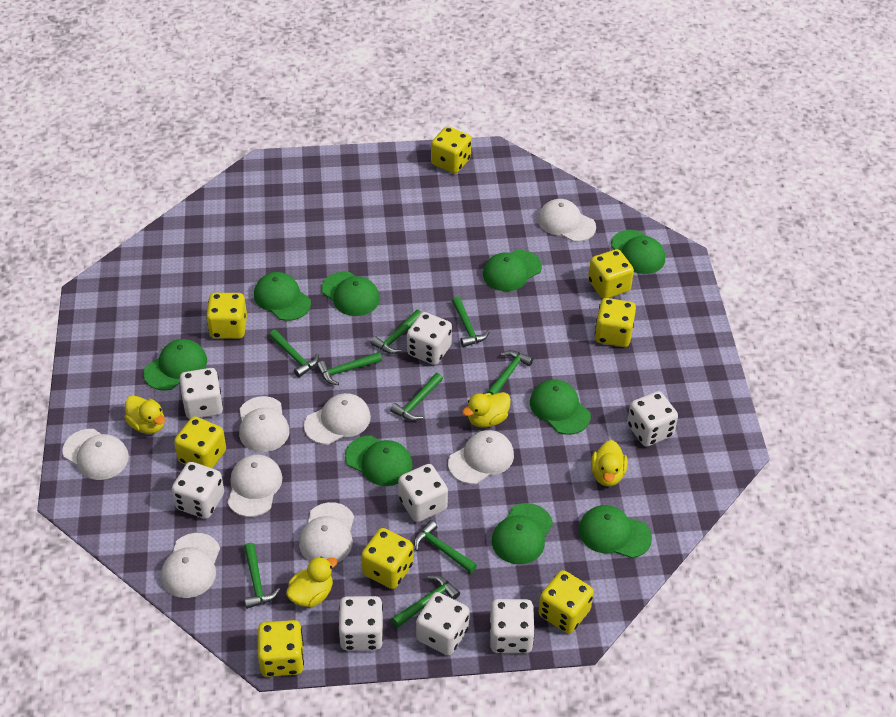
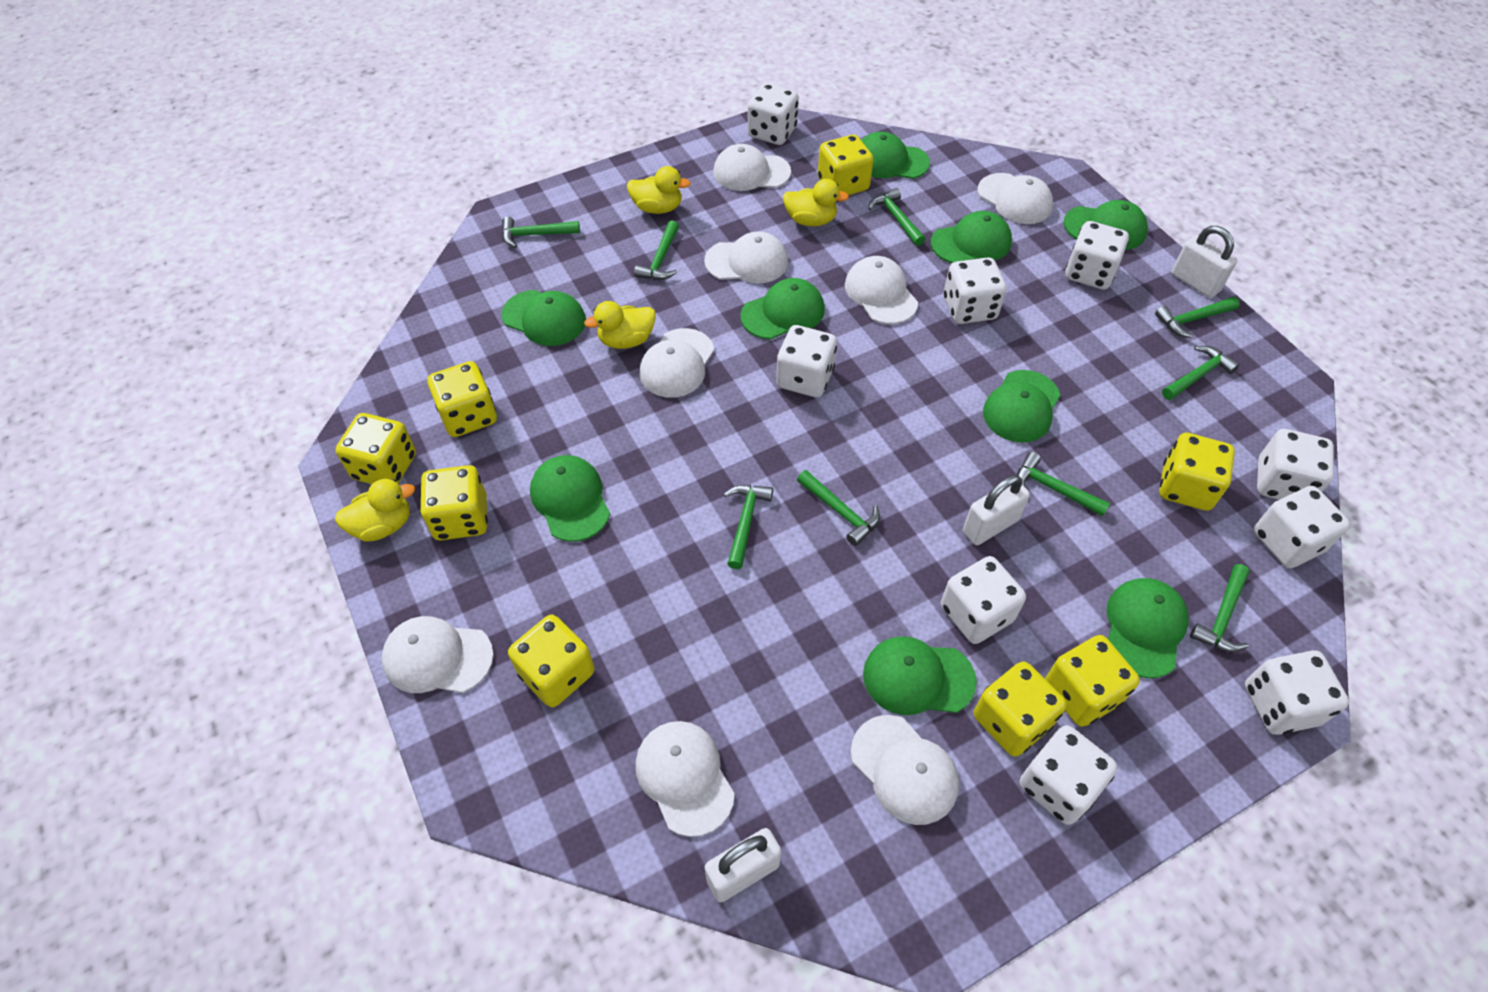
white dice: [172,462,224,519] [180,368,223,419] [338,596,383,651] [398,464,448,522] [407,312,452,365] [416,592,469,655] [490,599,535,653] [627,391,678,447] = 8 -> [748,83,799,145] [776,325,837,398] [941,556,1026,644] [944,257,1006,324] [1019,725,1117,825] [1065,221,1129,290] [1245,650,1349,735] [1254,486,1350,568] [1257,429,1334,500] = 9
white padlock: none = 0 -> [705,828,781,902] [963,475,1030,545] [1172,226,1237,298] = 3

